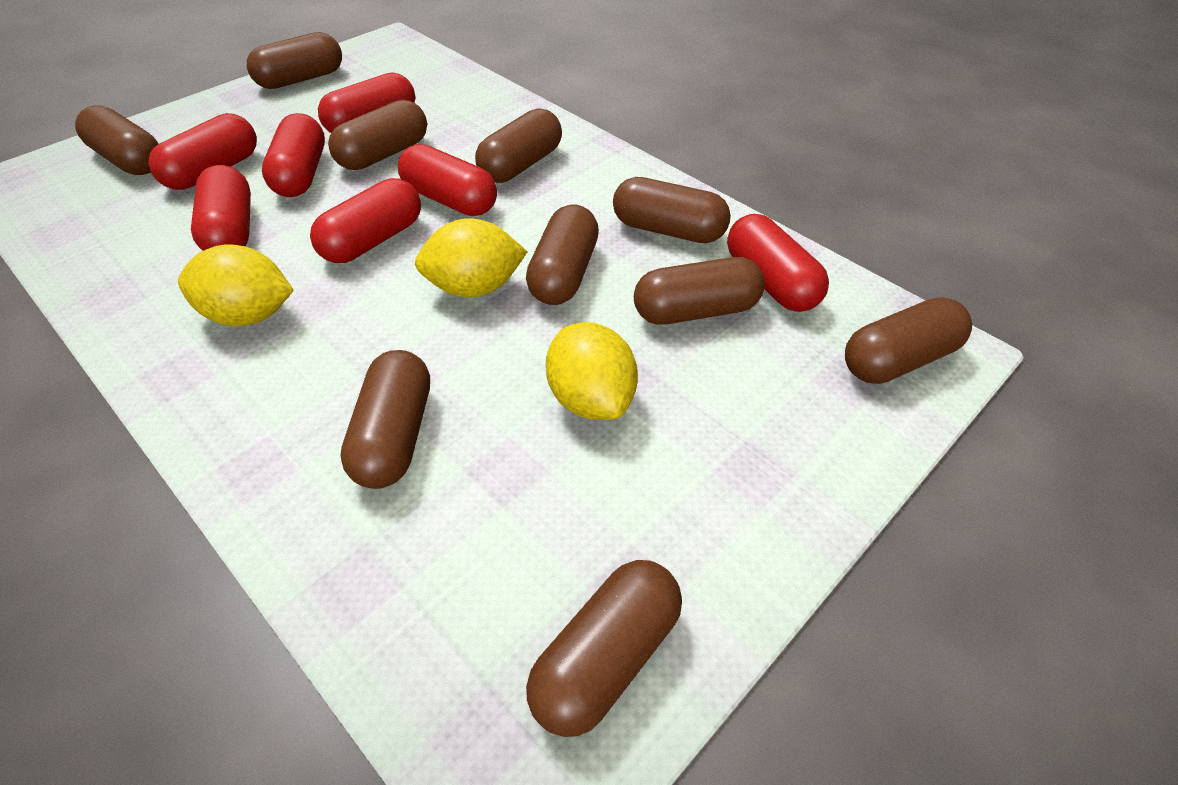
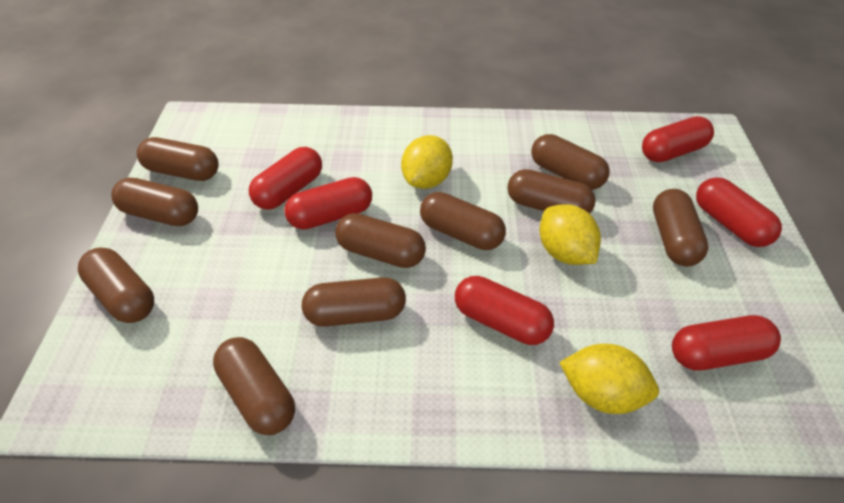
red capsule: [148,113,257,190] [191,165,251,251] [262,113,325,197] [310,178,421,263] [318,72,415,133] [398,144,497,216] [727,214,829,312] = 7 -> [249,147,322,210] [284,177,372,230] [455,276,554,345] [642,116,714,162] [672,315,781,370] [696,177,782,247] = 6

